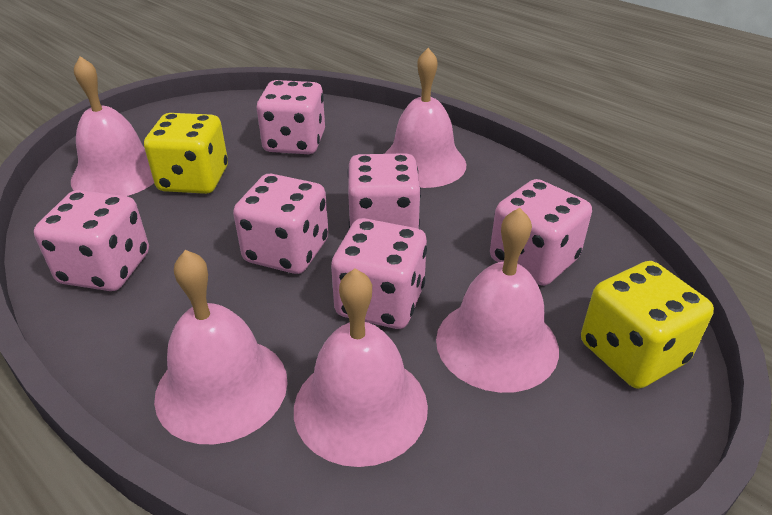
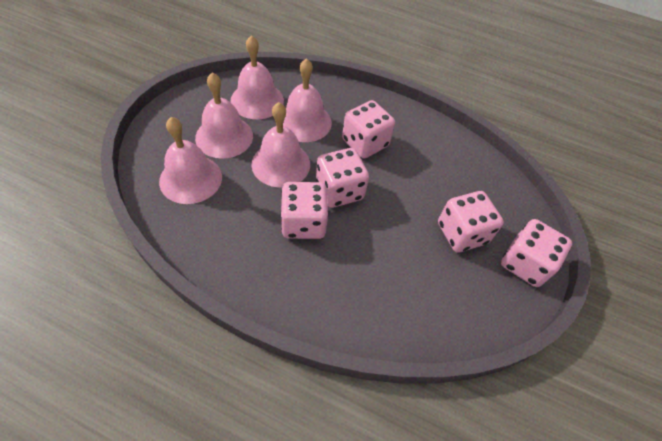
pink dice: [34,190,149,291] [233,174,328,274] [257,80,325,154] [331,218,427,329] [347,153,421,229] [490,179,592,286] = 6 -> [280,182,329,239] [316,148,369,208] [342,100,395,159] [438,191,504,253] [501,219,572,287] = 5
yellow dice: [144,113,228,194] [581,261,714,389] = 2 -> none = 0

